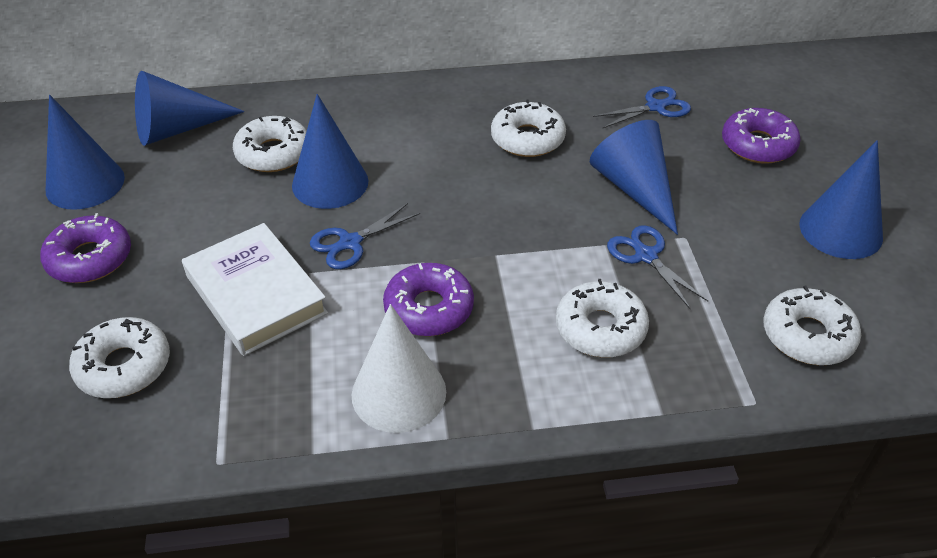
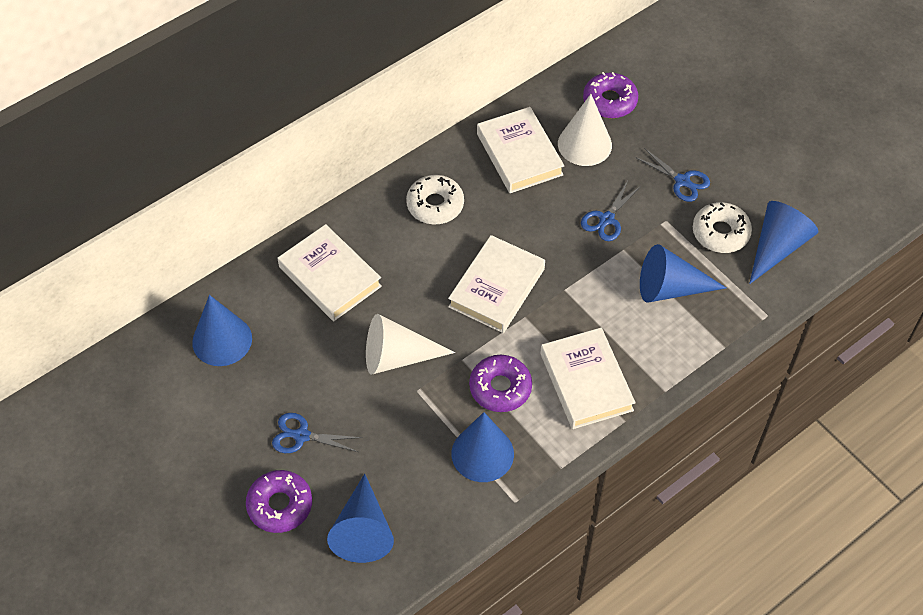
white book: [182,223,328,356] = 1 -> [278,224,382,321] [448,235,545,333] [477,107,564,193] [540,327,636,429] = 4
white cone: [352,304,446,433] = 1 -> [366,314,455,375] [558,94,612,166] = 2
white donut: [69,317,170,398] [233,116,307,172] [491,99,566,157] [556,279,649,358] [763,286,861,365] = 5 -> [406,175,464,224] [693,202,752,253] = 2

